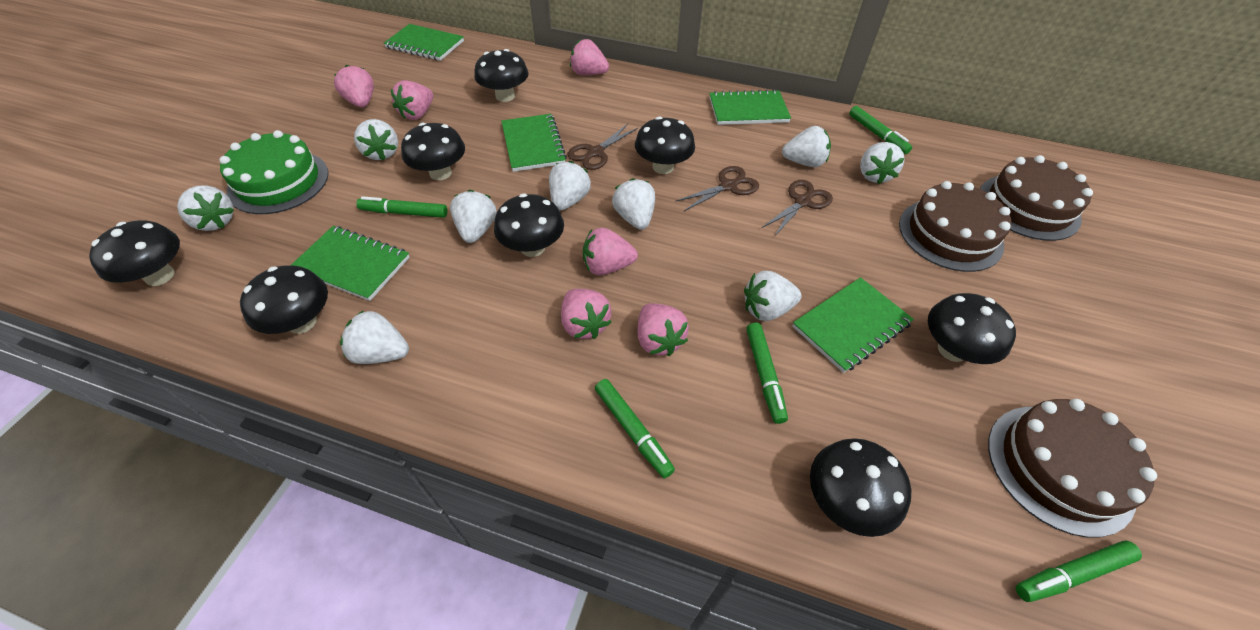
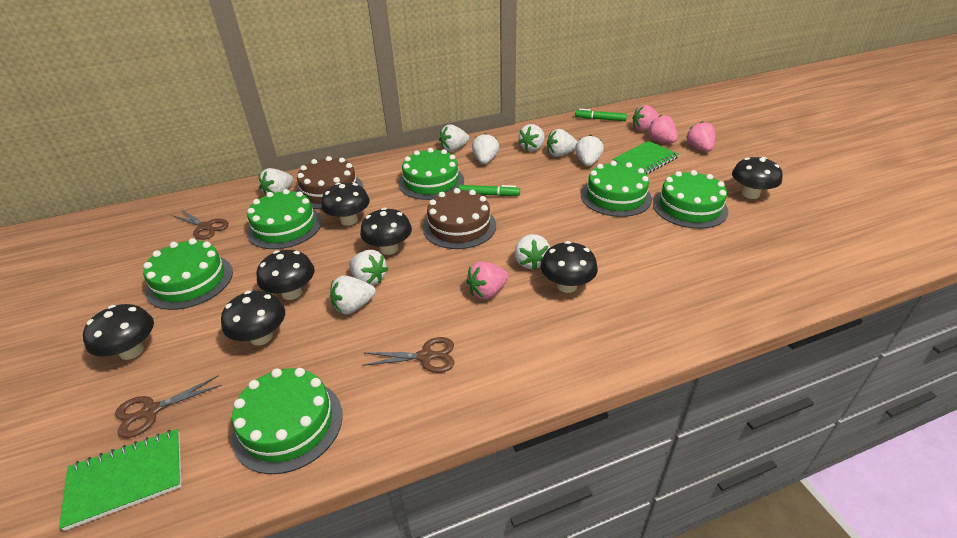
black mushroom: [89,220,180,286] [240,265,328,334] [401,123,465,180] [474,49,529,102] [494,194,564,257] [635,117,695,174] [810,438,911,537] [928,293,1016,364] = 8 -> [83,304,154,360] [221,291,285,345] [256,250,315,300] [321,183,370,226] [360,208,412,255] [540,241,598,293] [732,157,783,199] = 7
brown cake: [899,181,1011,272] [980,155,1093,241] [988,399,1157,537] = 3 -> [296,156,363,209] [423,188,496,249] = 2
green cake: [219,130,329,214] = 1 -> [143,238,233,310] [232,368,343,474] [247,189,322,249] [399,148,464,200] [581,161,652,217] [653,170,728,229] = 6
green marker: [356,196,447,218] [595,379,675,478] [746,323,788,424] [849,106,912,154] [1016,541,1142,602] = 5 -> [458,185,520,196] [575,109,627,121] = 2
green notebook: [291,226,410,301] [384,24,464,61] [501,114,567,172] [709,89,791,125] [792,277,914,373] = 5 -> [59,429,181,531] [612,141,679,174] = 2
pink strawberry: [334,65,374,107] [391,80,433,120] [561,289,612,339] [570,39,609,75] [583,228,638,275] [637,303,689,356] = 6 -> [466,261,509,299] [632,105,660,131] [647,115,678,143] [687,121,715,152] = 4

